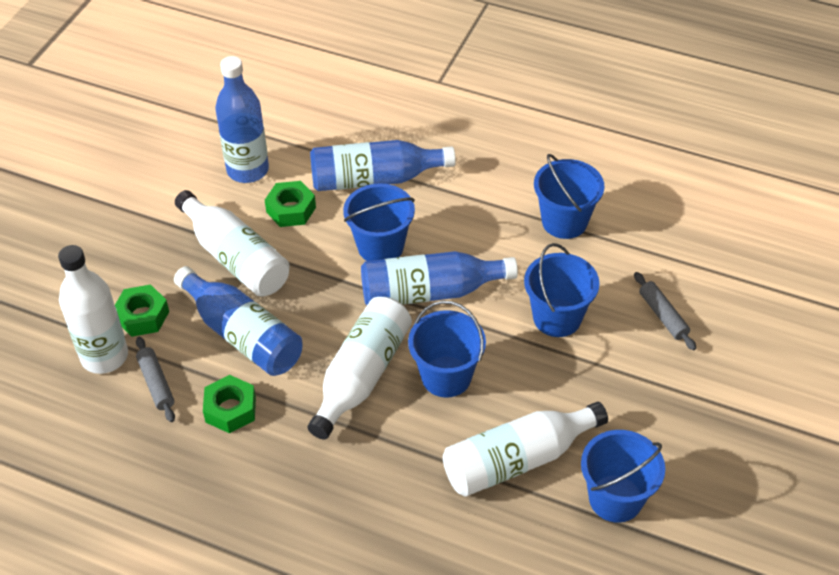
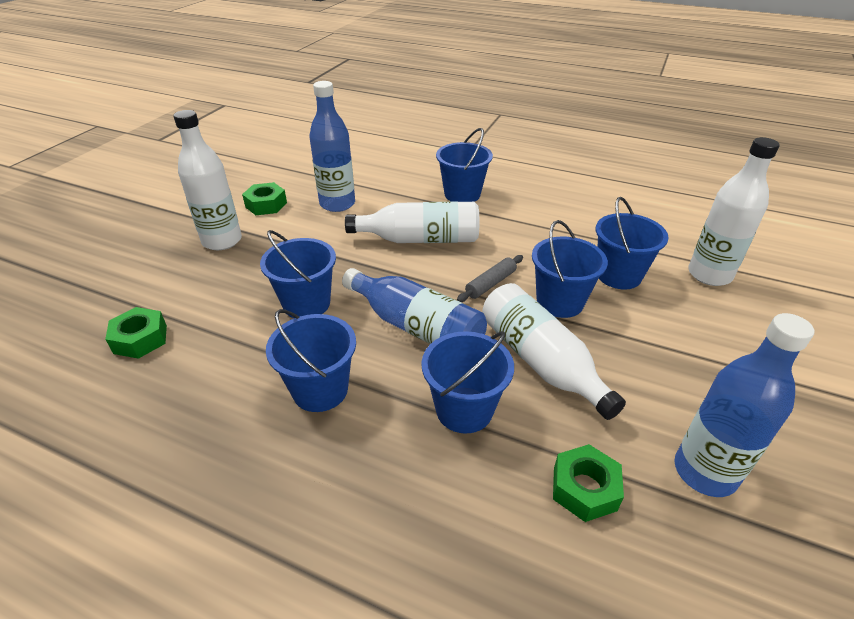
blue bottle: [174,266,302,376] [215,56,269,183] [310,140,456,191] [361,251,518,305] = 4 -> [309,81,355,212] [342,268,487,344] [674,313,814,497] = 3
blue bucket: [343,183,415,261] [408,301,486,398] [524,243,600,337] [534,154,605,239] [581,430,665,523] = 5 -> [260,230,336,318] [266,309,356,412] [421,331,514,434] [436,128,493,202] [532,220,608,318] [596,197,669,289] = 6
grey rolling pin: [136,337,175,422] [634,272,696,351] = 2 -> [457,255,523,302] = 1

